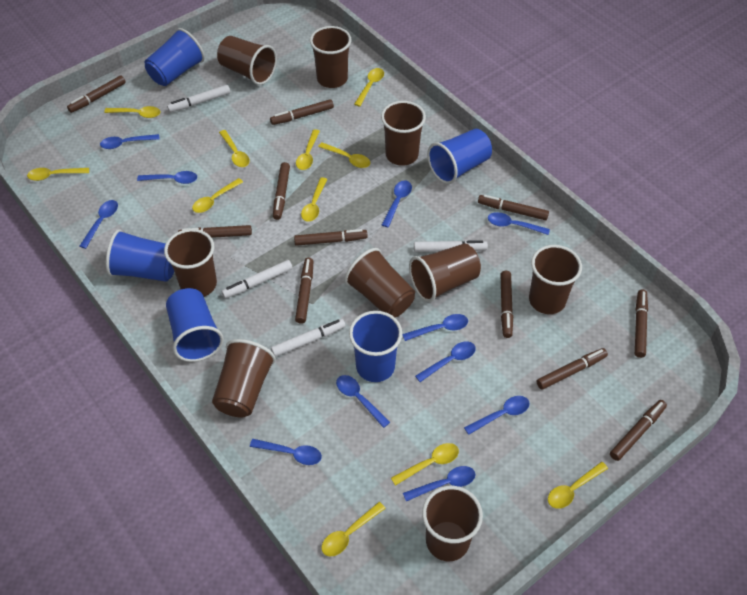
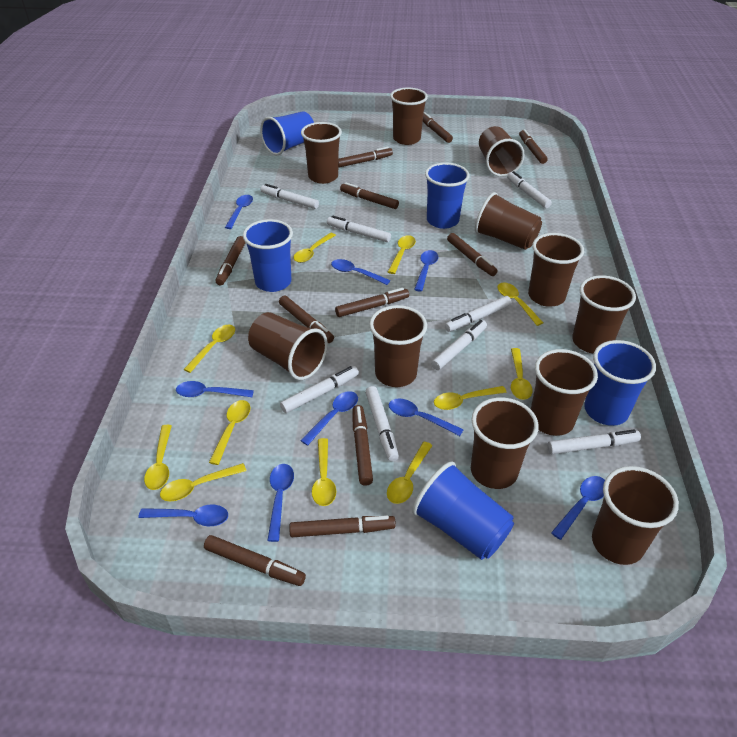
blue spoon: [79,200,118,249] [100,134,160,149] [137,171,197,184] [250,439,322,465] [336,375,390,428] [382,180,412,227] [402,314,468,341] [403,466,475,501] [415,341,476,382] [464,396,529,435] [488,212,550,235] = 11 -> [138,505,228,526] [176,381,254,397] [225,195,253,229] [267,464,294,542] [300,391,358,446] [331,259,391,285] [389,399,464,436] [414,250,438,292] [551,476,605,540] = 9
brown cup: [164,229,217,297] [212,339,276,418] [217,36,277,85] [310,26,351,88] [344,248,415,317] [381,101,426,166] [409,243,481,302] [422,486,483,561] [529,245,582,314] = 9 -> [248,312,328,380] [301,122,342,184] [369,305,427,387] [390,88,428,145] [471,397,539,489] [475,192,542,250] [479,126,524,177] [528,233,584,307] [531,349,598,436] [572,275,636,354] [592,466,679,565] = 11
white marker: [167,85,230,112] [222,260,293,298] [271,319,346,357] [414,240,488,252] = 4 -> [261,184,319,209] [280,366,359,413] [327,215,391,242] [365,386,399,462] [431,320,487,370] [445,296,512,332] [507,171,552,208] [547,430,641,454] = 8

